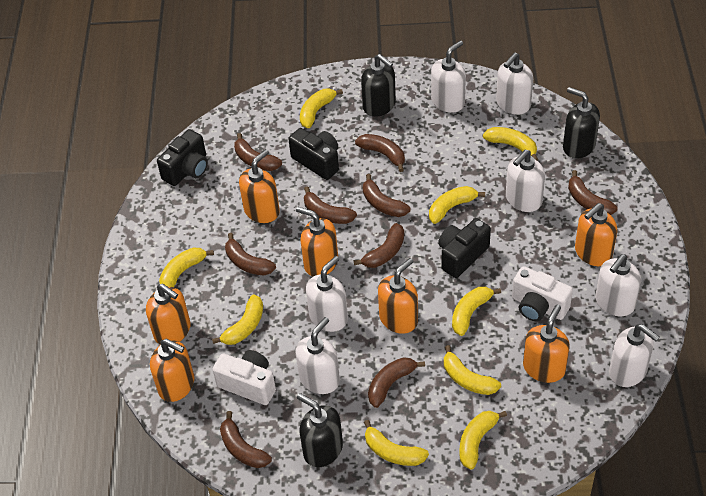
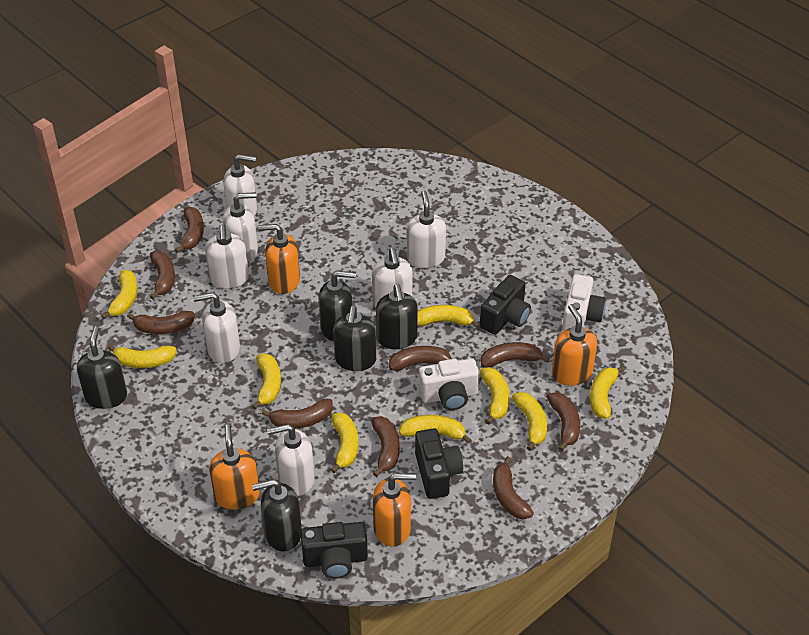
black soap dispenser: [297,393,343,467] [361,54,396,117] [563,87,600,159] = 3 -> [77,326,127,409] [252,479,302,551] [319,271,356,341] [333,306,376,371] [376,284,418,349] = 5
orange soap dispenser: [146,284,191,345] [150,339,194,402] [239,149,280,223] [296,207,338,277] [378,258,418,334] [523,304,570,383] [575,203,617,266] = 7 -> [209,424,260,510] [258,224,300,294] [373,473,417,547] [552,304,597,385] = 4

